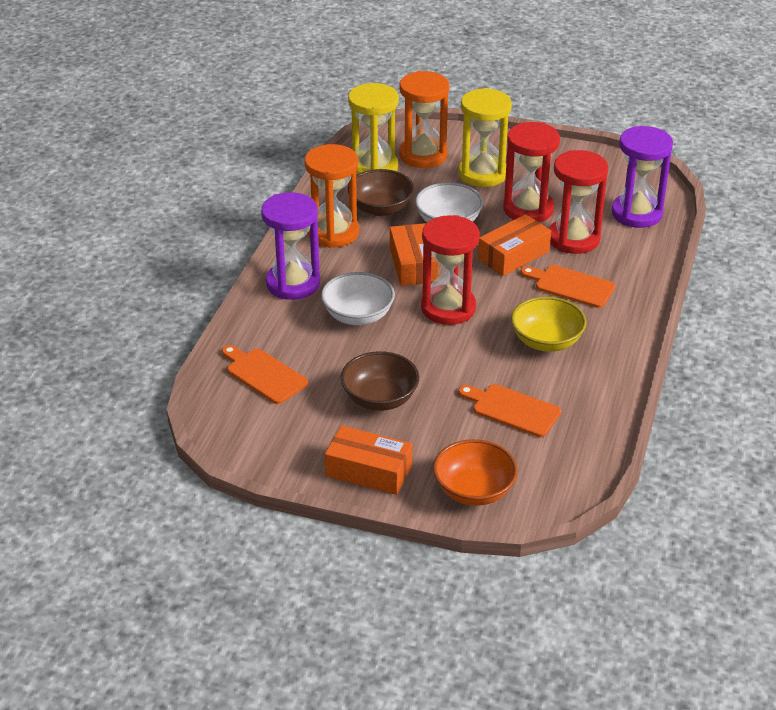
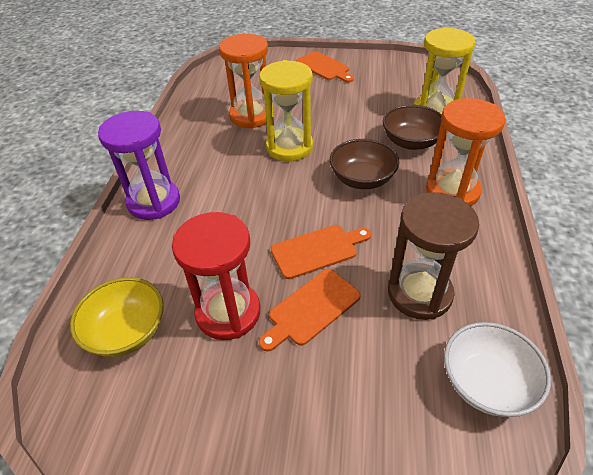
brown hourglass: none = 0 -> [388,192,479,320] = 1
orange bowl: [433,439,518,506] = 1 -> none = 0
orange box: [325,426,412,495] [390,223,439,286] [478,214,551,276] = 3 -> none = 0
purple hourglass: [261,192,320,300] [612,126,673,228] = 2 -> [98,111,180,220] = 1
red hourglass: [421,215,480,325] [503,122,560,222] [549,150,608,254] = 3 -> [172,212,260,340] = 1
white bowl: [321,272,395,325] [415,182,483,222] = 2 -> [444,322,551,417] = 1

